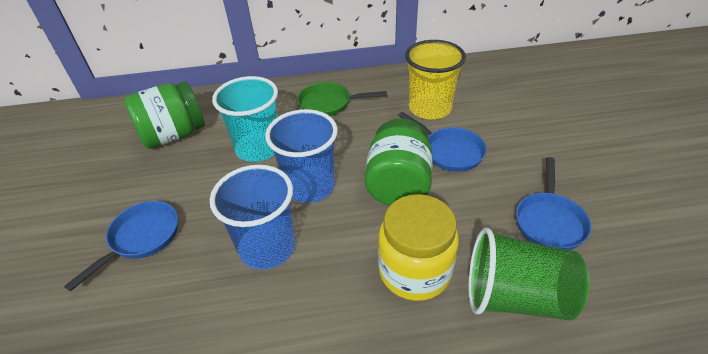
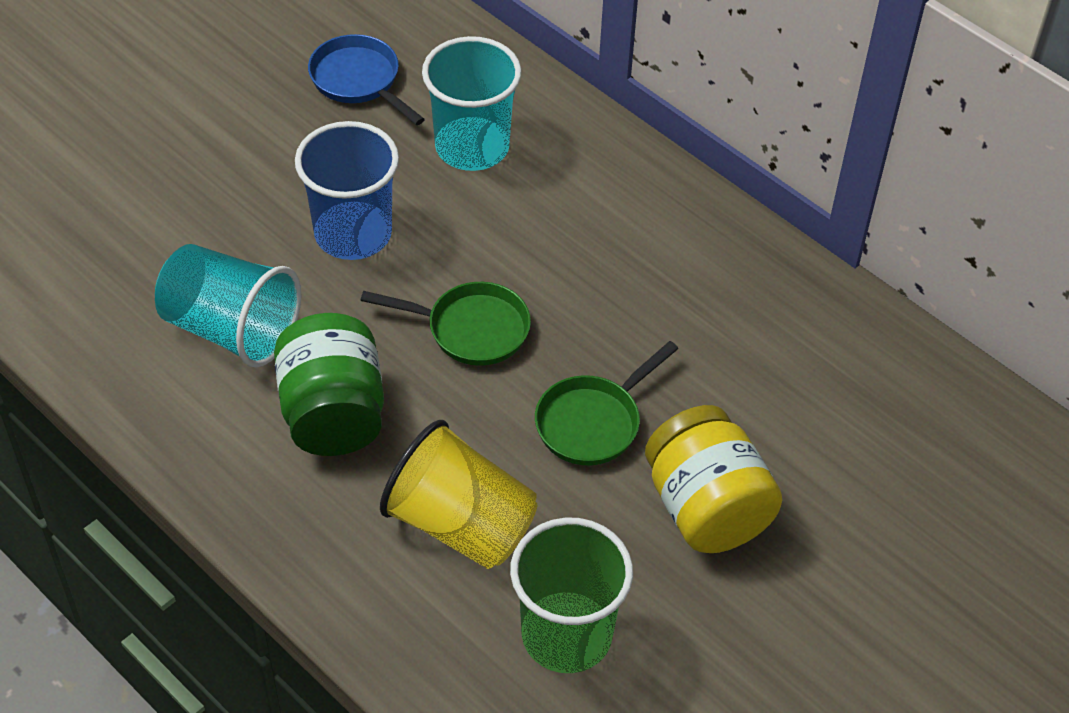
blue cup: [210,165,295,270] [265,109,338,203] = 2 -> [295,121,399,260] = 1
blue pan: [64,201,178,291] [398,112,487,172] [516,157,591,250] = 3 -> [308,34,425,125] = 1
green jar: [124,81,205,149] [365,119,433,205] = 2 -> [274,313,384,456] = 1
green pan: [297,82,387,116] = 1 -> [360,282,531,366] [535,341,678,465] = 2
turquoise cup: [212,76,278,162] = 1 -> [155,244,302,367] [422,36,522,171] = 2

